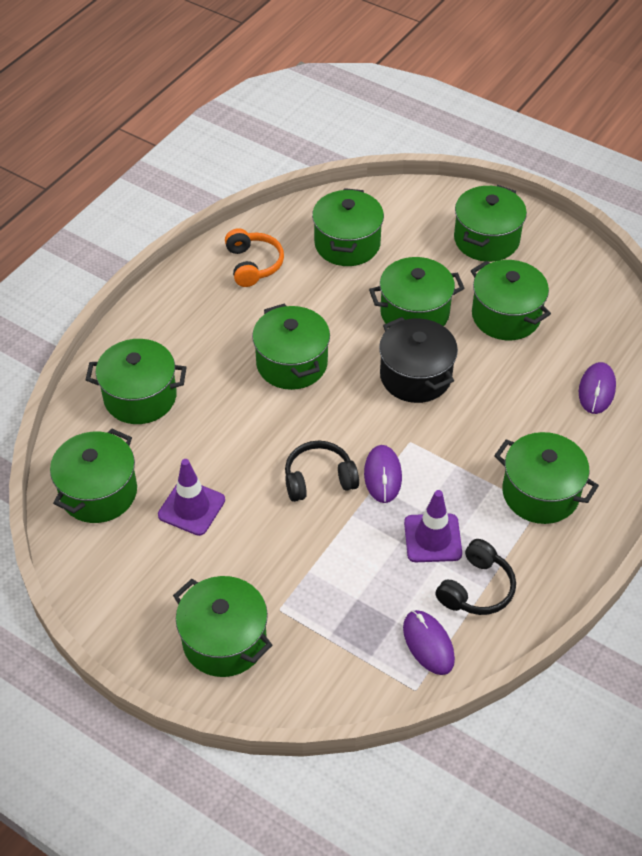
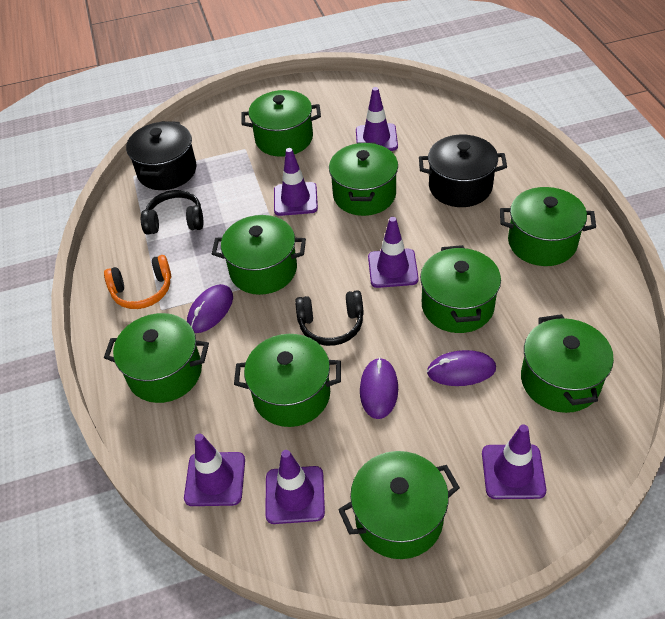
black pot: [379,317,458,403] = 1 -> [126,121,196,190] [419,135,507,207] = 2
purple traffic cone: [158,459,225,536] [404,490,462,562] = 2 -> [184,433,245,506] [265,450,325,524] [274,148,318,216] [356,87,398,151] [368,217,419,288] [482,424,546,499] = 6

